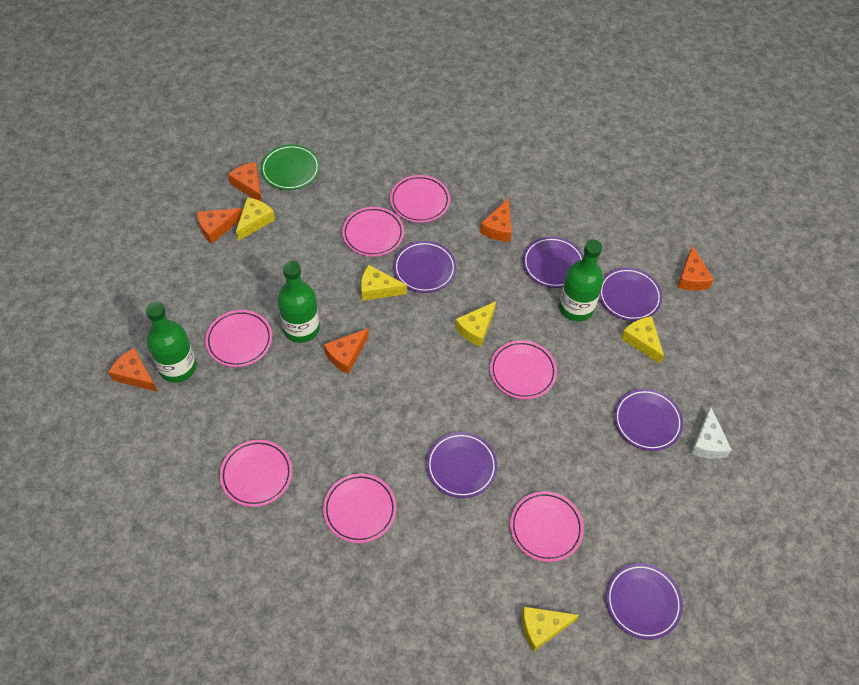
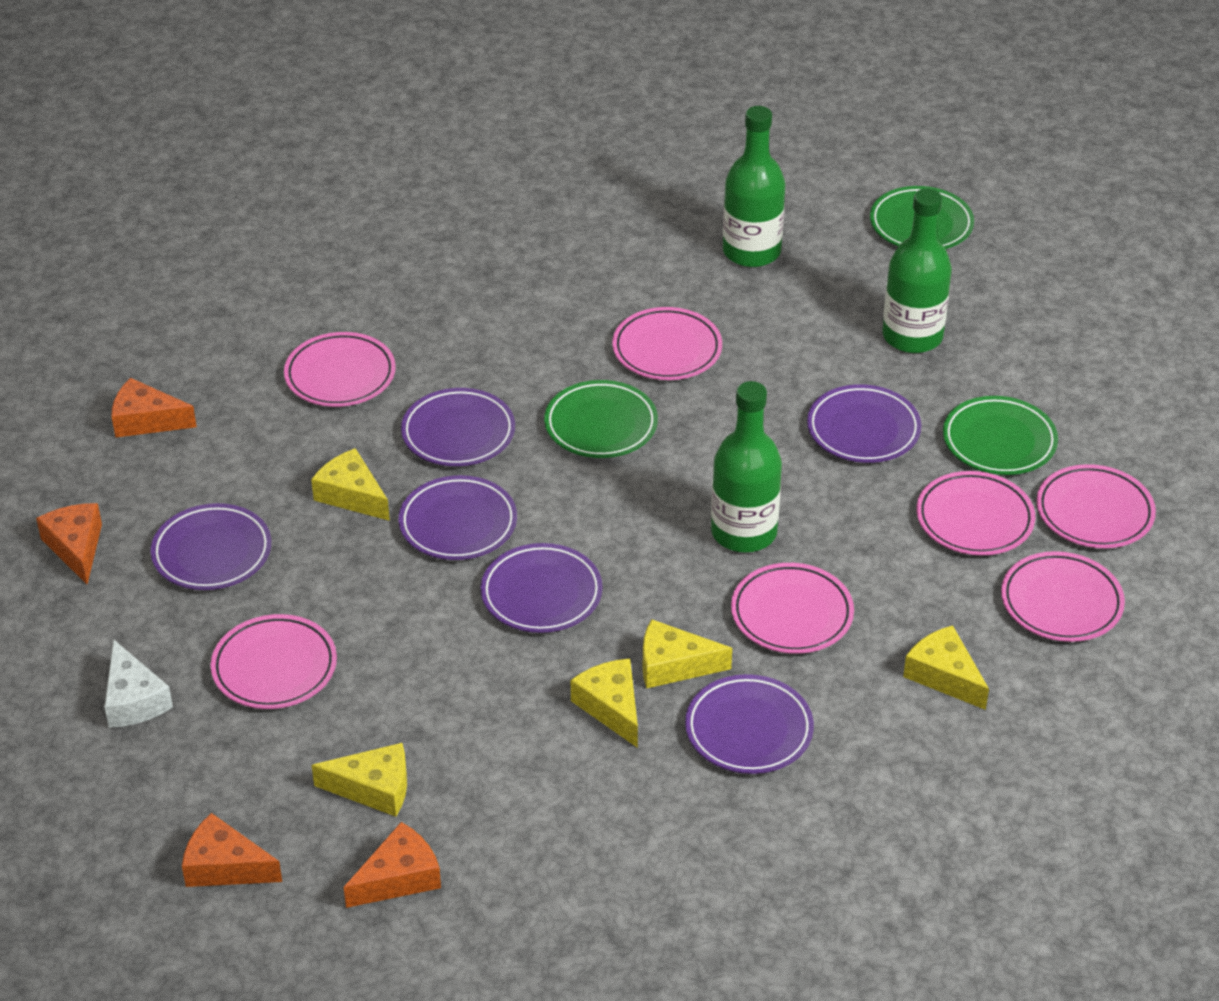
green plate: [260,144,320,190] = 1 -> [544,380,658,458] [870,186,974,249] [943,396,1058,475] = 3
orange cheese: [108,348,158,392] [197,208,242,244] [228,162,262,202] [324,328,369,374] [480,198,512,242] [677,245,714,291] = 6 -> [36,503,102,584] [111,378,197,438] [182,813,282,887] [344,822,441,908] = 4

